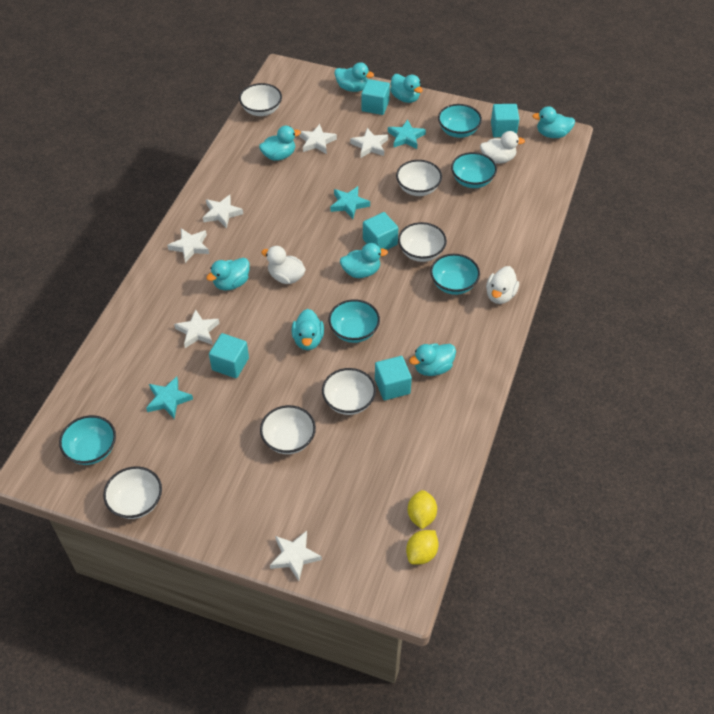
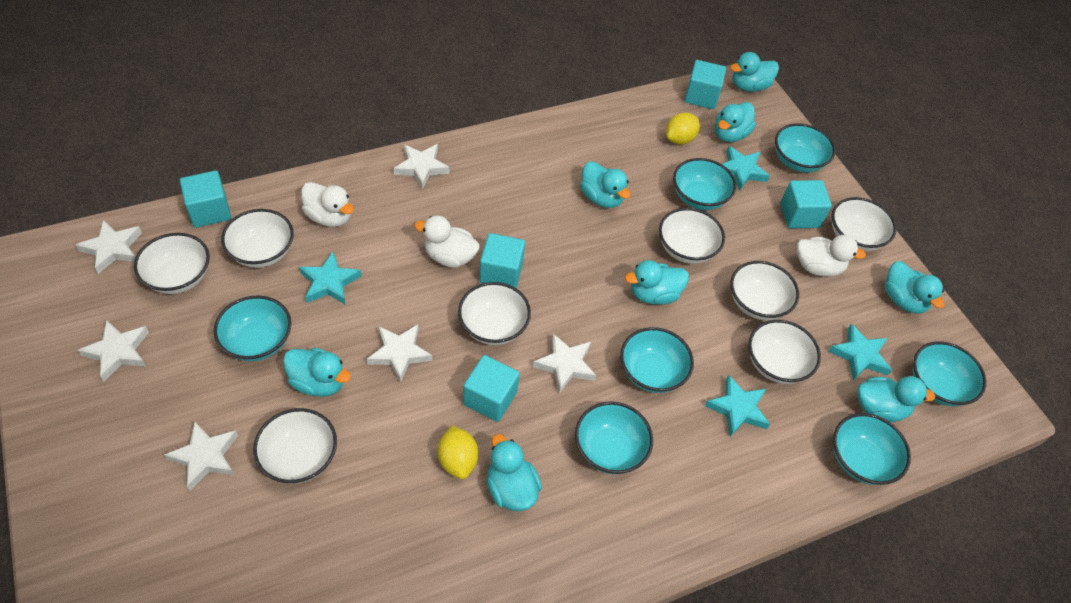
turquoise bowl: [59,415,116,465] [329,299,380,343] [430,254,480,295] [438,104,482,138] [451,152,497,188] = 5 -> [213,295,291,361] [575,402,653,474] [620,327,694,393] [673,158,736,210] [775,123,836,173] [833,413,911,485] [913,341,987,406] = 7
turquoise star: [146,376,193,419] [330,186,370,219] [388,119,426,149] = 3 -> [299,252,362,304] [705,375,770,437] [722,146,770,190] [828,324,892,380] = 4
white bowl: [103,466,162,519] [239,83,282,116] [260,405,316,454] [322,368,376,415] [396,160,442,196] [398,222,447,262] = 6 -> [134,233,210,294] [221,209,294,268] [253,408,337,484] [458,282,531,345] [659,208,725,264] [731,261,799,320] [749,320,821,384] [832,197,897,251] = 8

